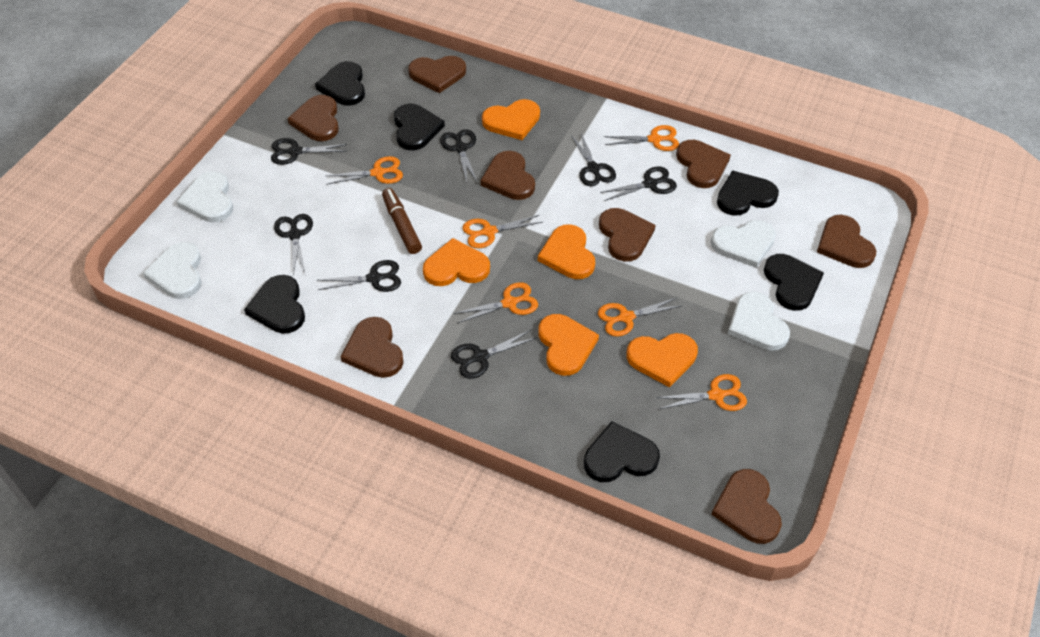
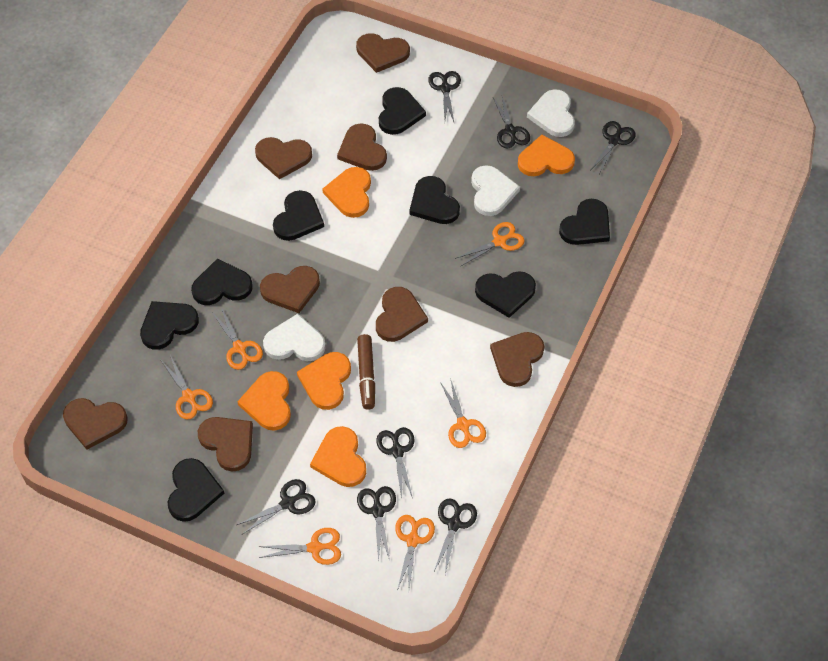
black heart: [244,275,305,334] [315,61,365,106] [394,103,445,150] [584,421,660,482] [717,170,779,216] [764,254,824,311] = 6 -> [140,301,199,350] [168,458,224,522] [191,258,253,305] [273,190,324,241] [379,87,426,135] [409,176,460,224] [475,271,536,318] [559,199,610,245] = 8
white heart: [143,242,202,299] [176,171,233,222] [711,220,776,268] [728,291,790,351] = 4 -> [263,314,325,361] [471,165,520,216] [527,89,575,137] = 3

